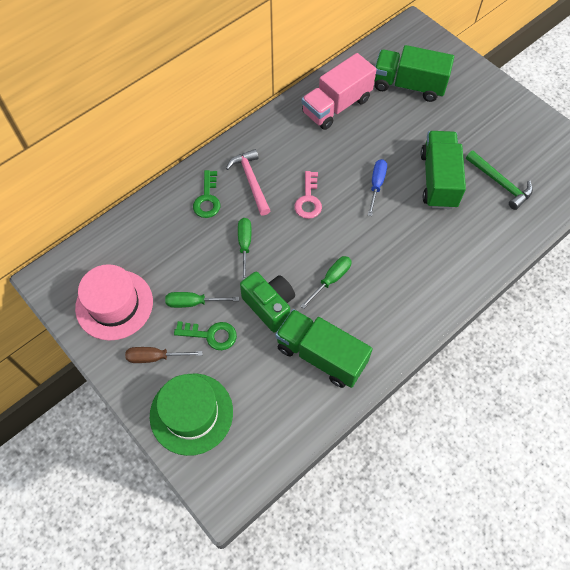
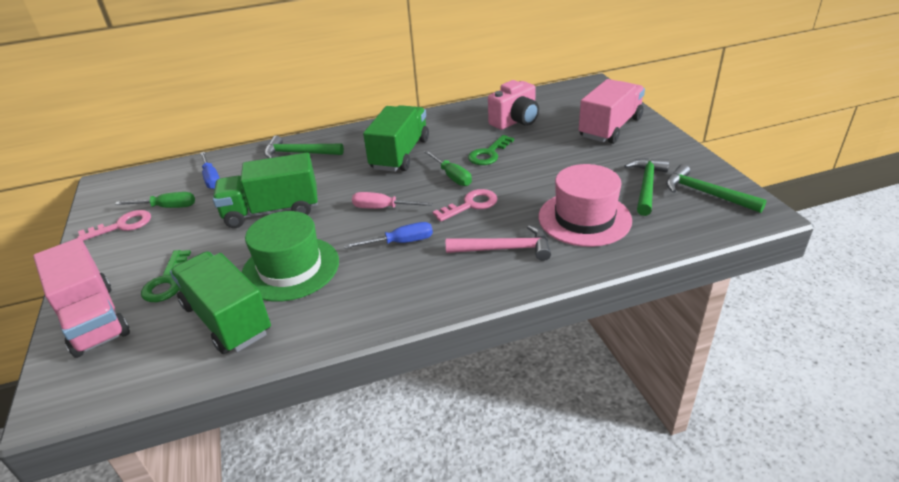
blue screwdriver: [368,159,387,216] = 1 -> [200,152,220,189] [344,222,433,249] = 2
brown screwdriver: [125,347,202,363] = 1 -> none = 0
green camera: [240,272,295,333] = 1 -> none = 0
green hammer: [466,151,533,210] = 1 -> [264,136,344,158] [624,158,669,216] [666,164,767,213] = 3
green screwdriver: [165,292,239,308] [238,218,251,281] [301,256,352,309] = 3 -> [115,192,195,208] [424,150,472,186] = 2
pink camera: none = 0 -> [488,80,539,130] = 1
pink key: [294,171,322,219] = 1 -> [77,210,151,241] [433,189,498,222] = 2
pink screwdriver: none = 0 -> [352,192,433,209] = 1
pink truck: [302,53,377,130] = 1 -> [33,238,130,358] [579,79,645,144] = 2

